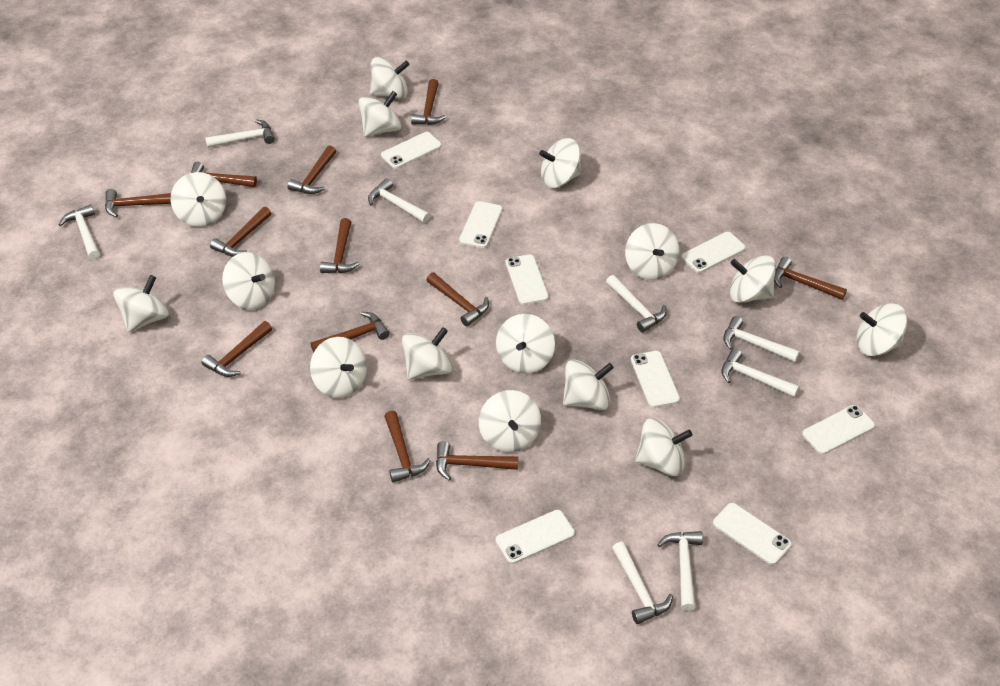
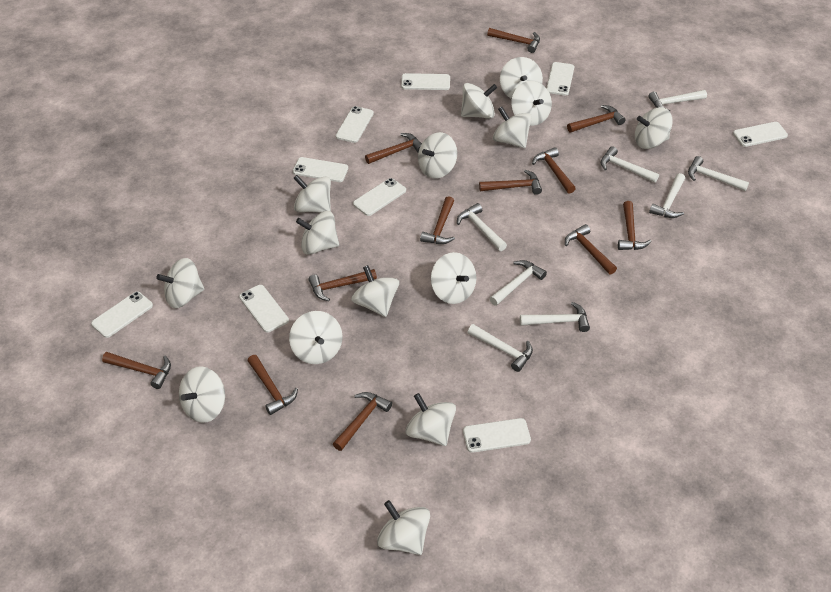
white phone: [381,132,442,169] [459,201,503,248] [496,510,575,564] [506,254,549,305] [631,351,680,408] [681,232,746,273] [713,503,792,565] [802,405,875,455] = 8 -> [91,291,153,338] [239,285,289,333] [293,157,348,182] [336,106,374,143] [353,178,406,216] [401,73,450,90] [463,418,531,453] [546,62,574,96] [733,122,788,147] = 9

